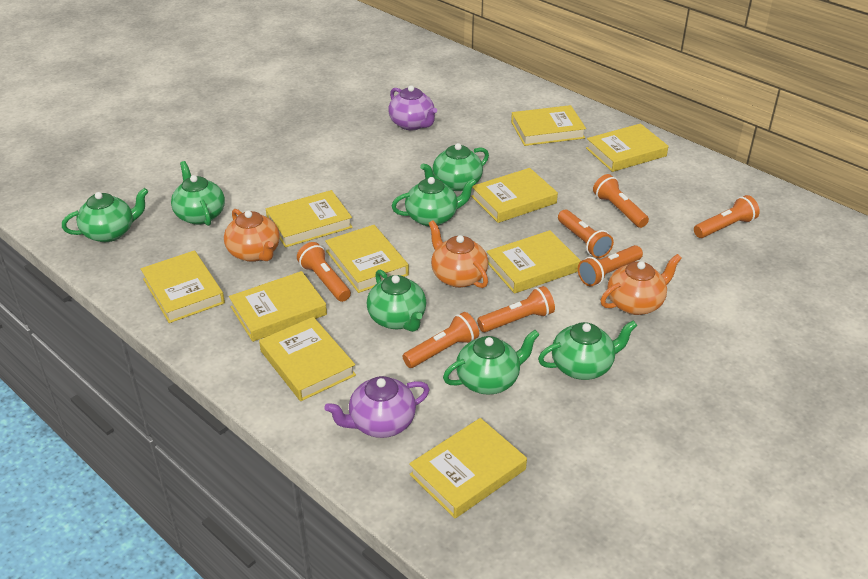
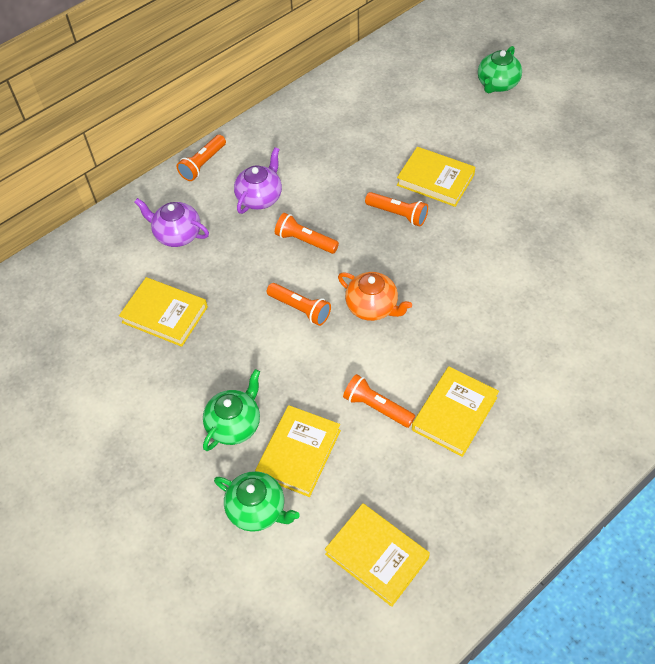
green teapot: [62,188,149,242] [171,161,225,226] [367,270,426,332] [392,177,477,227] [420,143,489,191] [443,330,540,395] [538,320,637,380] = 7 -> [203,369,260,451] [214,471,300,532] [478,46,522,93] = 3
orange flashlight: [297,242,351,302] [403,312,479,368] [477,286,555,332] [558,210,614,258] [578,245,643,286] [593,174,649,228] [694,195,760,238] = 7 -> [177,135,226,181] [267,283,331,326] [275,213,339,254] [343,374,415,428] [365,192,428,227] = 5
orange teapot: [224,209,280,262] [429,220,488,288] [601,254,682,315] = 3 -> [338,272,412,321] = 1
yellow book: [141,250,225,323] [229,271,327,342] [259,317,356,401] [266,190,353,248] [325,225,409,293] [409,418,527,518] [471,168,558,223] [486,230,581,294] [511,105,586,146] [586,123,668,172] = 10 -> [119,277,208,347] [255,405,341,497] [325,503,430,607] [397,147,476,207] [412,366,499,457] = 5

